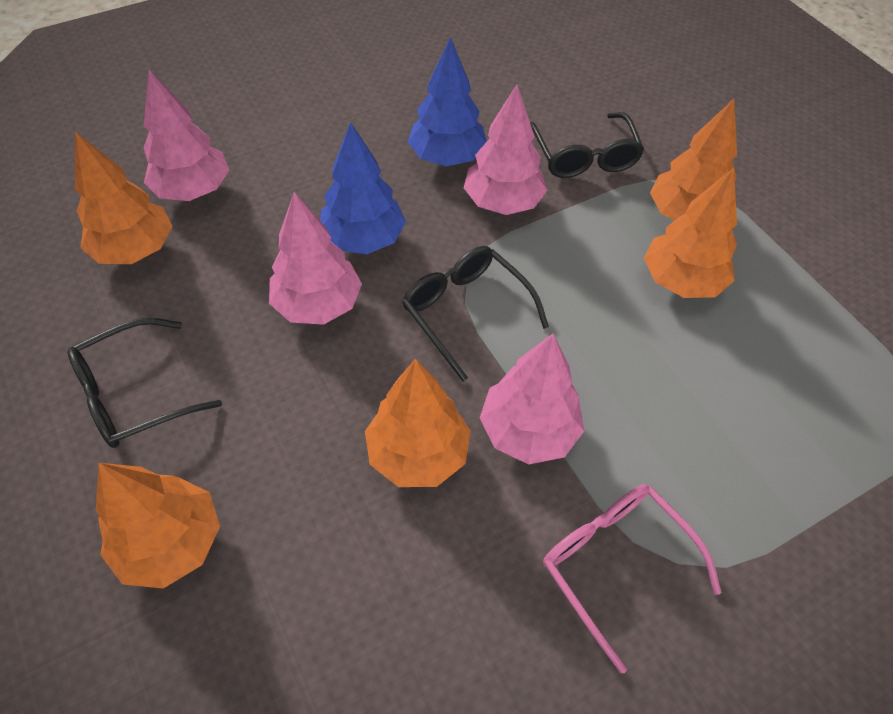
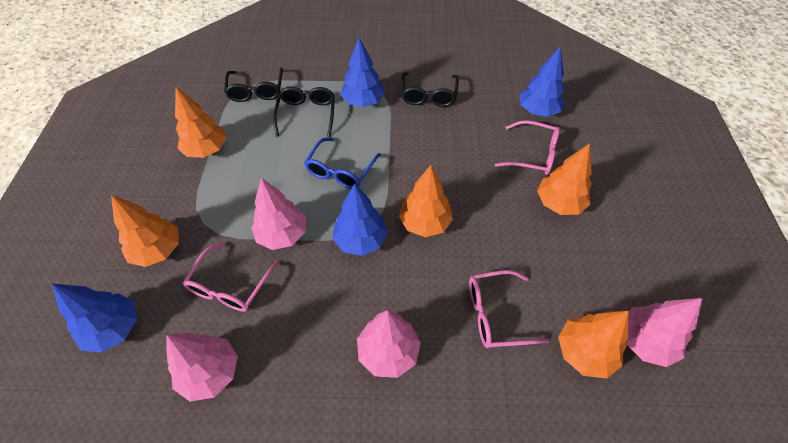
blue glasses: none = 0 -> [304,137,381,189] = 1
blue tree: [320,122,406,254] [408,37,487,166] = 2 -> [52,284,137,353] [332,183,388,256] [340,38,385,107] [519,46,565,117] = 4
pink glasses: [543,484,722,673] = 1 -> [183,242,279,312] [469,270,549,348] [495,120,560,175] = 3

